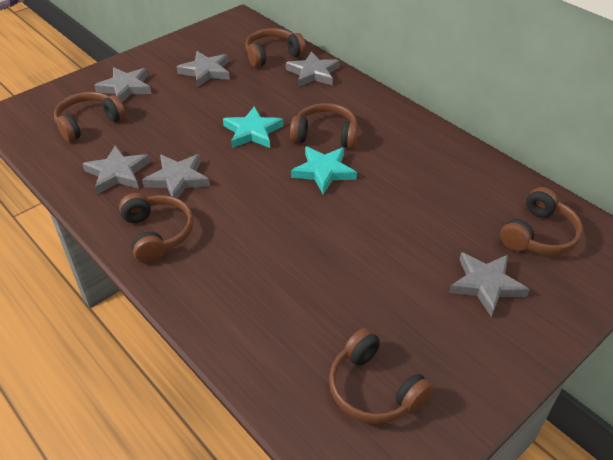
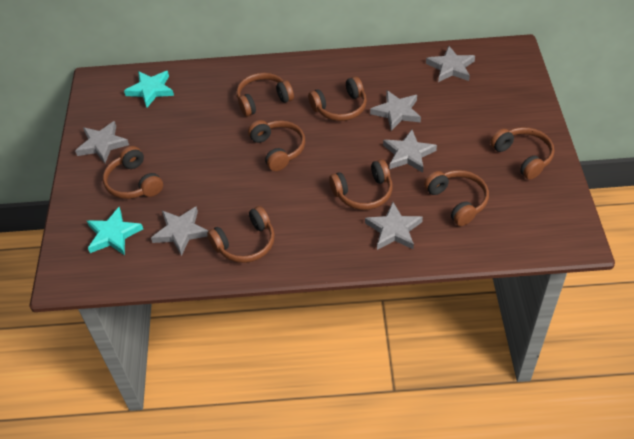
brown headphones: [54,92,126,142] [119,193,194,263] [245,28,306,67] [290,103,358,148] [329,328,433,424] [500,187,583,255] = 6 -> [103,146,163,199] [207,206,275,263] [237,73,294,117] [248,120,305,171] [308,76,367,121] [329,159,393,210] [424,170,489,226] [490,127,554,180] = 8

